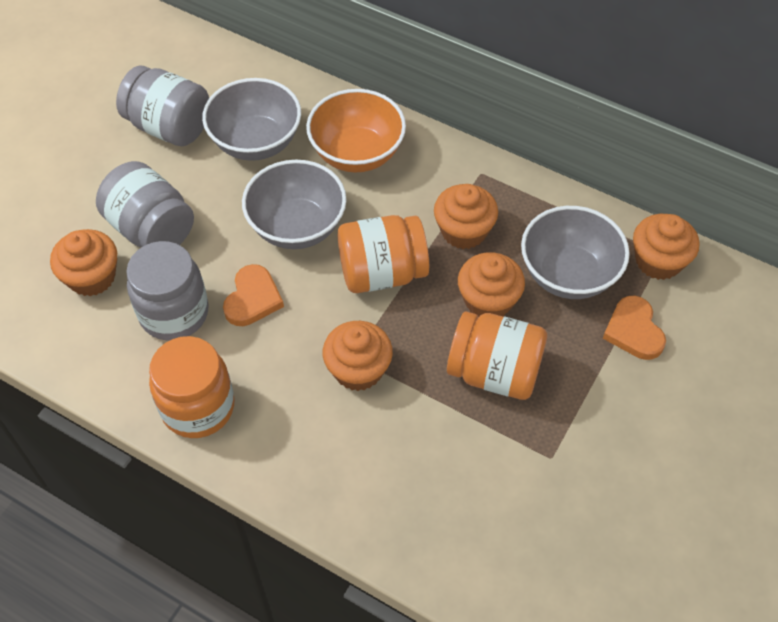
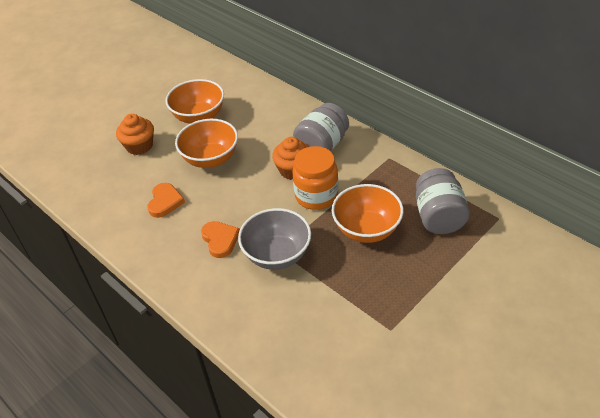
grey bowl: [202,78,301,161] [242,160,347,249] [521,206,630,299] = 3 -> [238,208,311,270] = 1
grey jar: [96,161,194,248] [116,66,209,146] [126,241,209,341] = 3 -> [293,103,349,151] [416,168,470,234] = 2
orange bowl: [306,89,406,173] = 1 -> [165,79,224,124] [175,119,238,168] [332,184,403,243] = 3
orange cupcake: [50,229,117,296] [323,321,393,391] [434,184,498,249] [458,252,525,317] [633,214,699,280] = 5 -> [116,114,154,155] [272,137,309,180] = 2
orange jar: [149,336,235,438] [338,215,429,293] [447,311,547,400] = 3 -> [292,146,339,210] = 1

